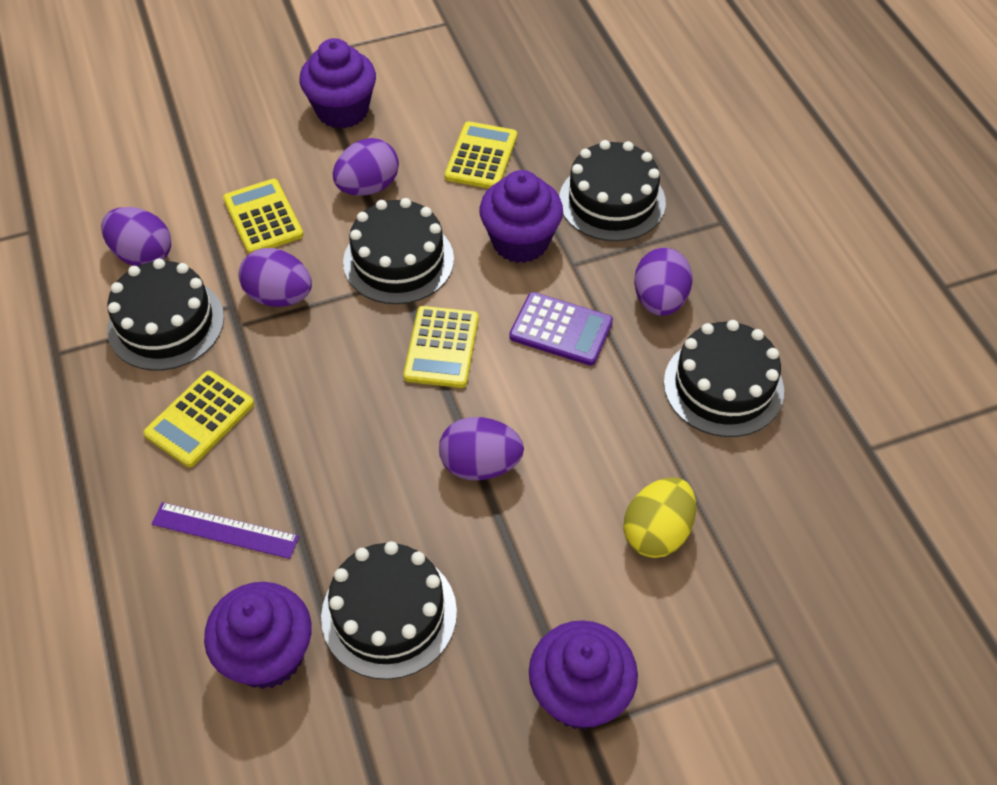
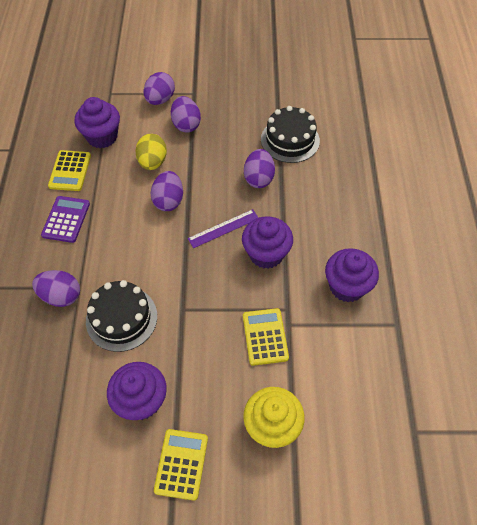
black cake: [107,258,224,371] [321,541,457,680] [343,198,454,304] [559,140,666,241] [664,320,784,437] = 5 -> [86,280,157,352] [261,106,320,163] = 2
yellow calculator: [143,371,254,467] [223,179,303,254] [403,306,479,388] [445,121,517,189] = 4 -> [48,150,91,191] [154,429,208,501] [243,308,289,366] = 3
yellow cupcake: none = 0 -> [243,387,305,448] = 1

